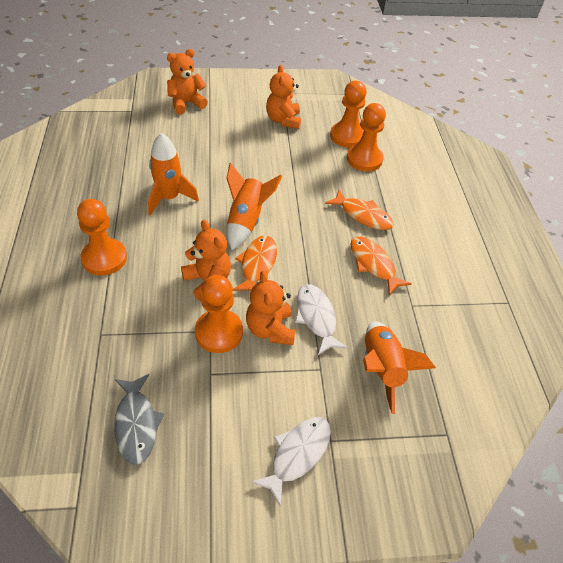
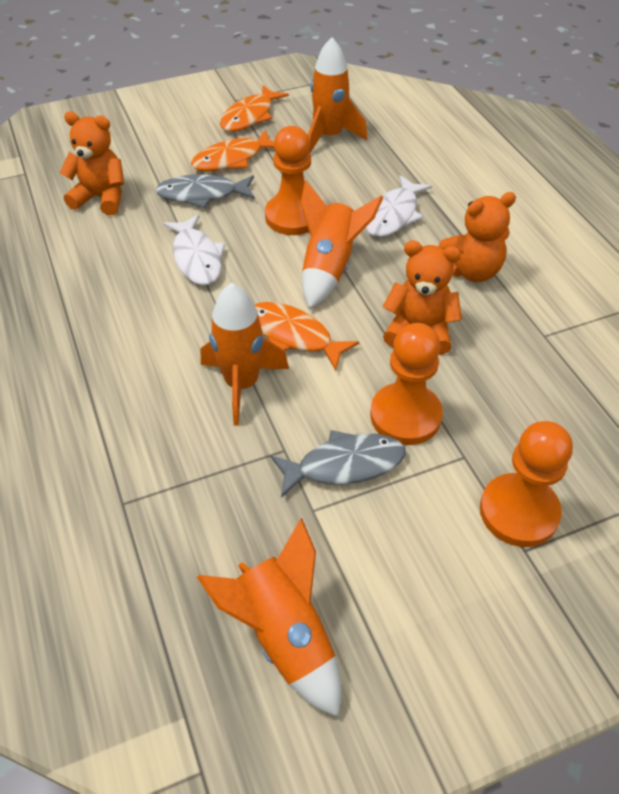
grey fish: [114,374,164,465] = 1 -> [155,174,255,208] [270,430,406,498] = 2
orange pawn: [77,199,127,276] [195,275,243,353] [330,80,367,148] [347,103,386,171] = 4 -> [265,126,311,235] [370,323,443,445] [480,421,573,547] = 3
orange rocket: [148,133,199,215] [226,163,282,250] [363,321,436,414] = 3 -> [197,518,341,717] [201,283,289,426] [300,181,384,309] [308,37,367,154] = 4
orange teddy bear: [167,49,208,114] [181,220,231,301] [246,270,295,345] [266,65,301,129] = 4 -> [60,111,124,215] [383,241,462,355] [439,192,516,282] = 3

